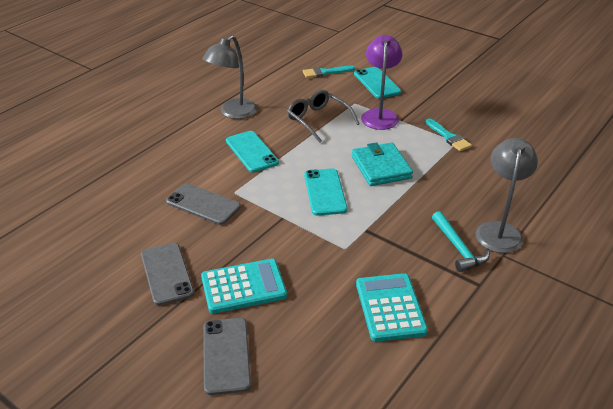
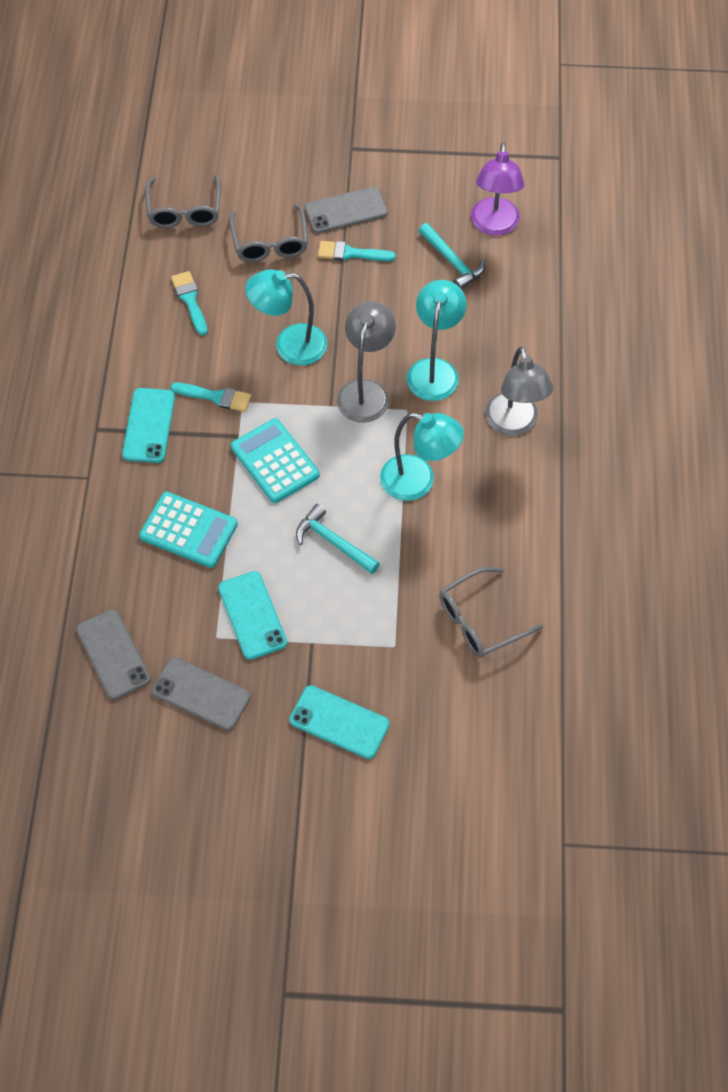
grey glasses: [287,90,360,143] = 1 -> [145,174,221,228] [229,204,308,262] [439,567,543,658] = 3
turquoise brush: [303,65,355,78] [426,118,472,151] = 2 -> [171,271,207,336] [171,383,252,412] [318,241,396,261] = 3
turquoise hammer: [432,211,490,272] = 1 -> [296,504,380,574] [419,223,485,290] = 2
turquoise lamp: none = 0 -> [245,269,327,365] [380,413,464,501] [407,280,467,401] = 3
turquoise wallet: [352,142,413,186] = 1 -> none = 0

